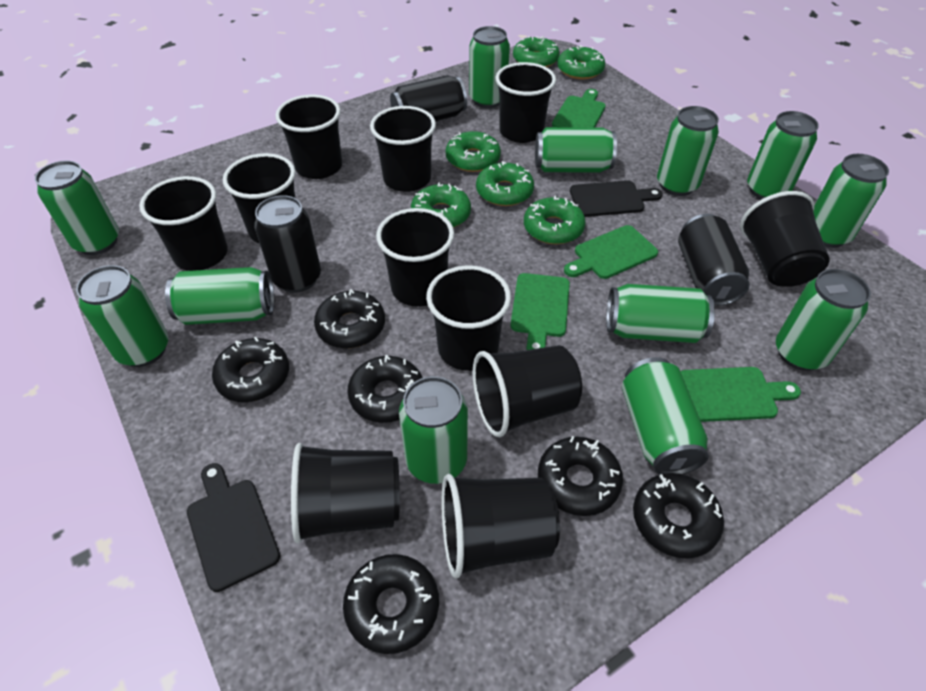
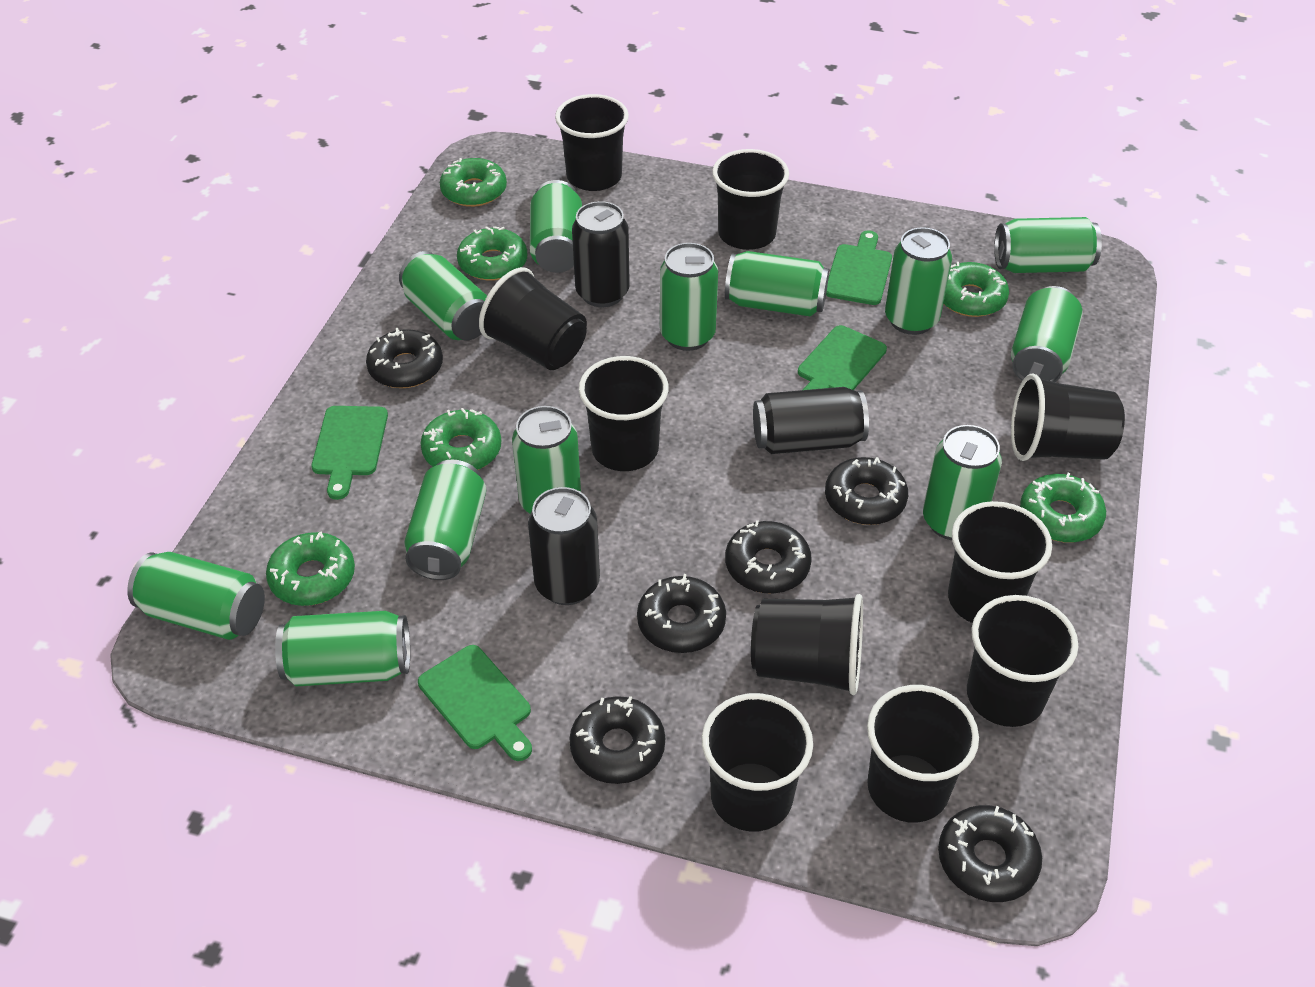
black cup: [139,176,228,271] [223,153,296,244] [275,94,342,179] [291,443,400,543] [370,106,436,192] [376,208,454,307] [426,265,511,371] [442,474,560,579] [473,345,582,437] [495,62,556,143] [740,191,830,287] = 11 -> [479,267,587,370] [555,94,629,191] [579,356,669,471] [702,693,813,832] [712,149,789,250] [751,594,863,695] [867,685,979,822] [948,501,1052,623] [967,595,1078,727] [1011,373,1125,461] = 10
black cutting board: [187,463,280,592] [570,180,663,217] = 2 -> none = 0

